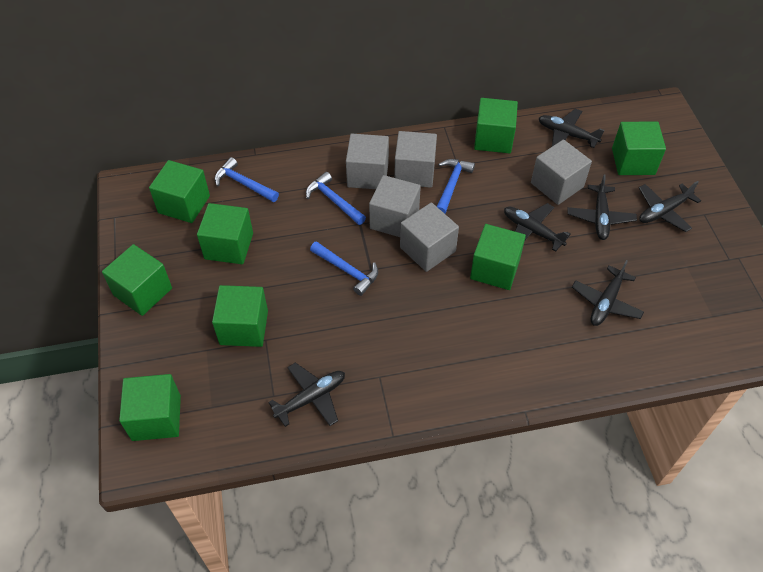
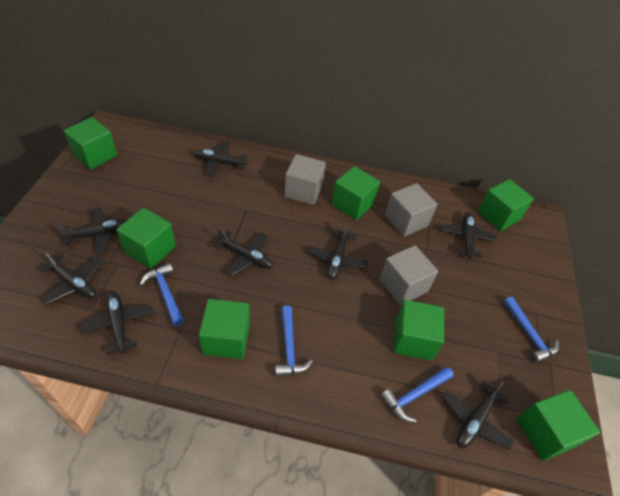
black plane: [268,362,345,427] [504,203,571,252] [539,109,604,148] [568,175,637,240] [572,260,644,326] [639,181,701,232] = 6 -> [38,251,103,305] [57,208,126,255] [79,291,153,354] [194,142,248,177] [213,228,273,276] [308,223,368,280] [441,212,497,258] [443,381,514,449] = 8
green cube: [102,244,172,316] [119,374,181,441] [149,160,210,223] [197,203,253,264] [212,285,268,347] [470,224,526,290] [474,98,518,153] [612,122,666,175] = 8 -> [64,117,117,169] [116,208,176,269] [199,299,250,359] [331,166,380,220] [393,300,444,361] [478,179,534,231] [517,390,600,461] = 7
grey cube: [346,134,389,189] [369,175,421,237] [394,131,437,188] [400,202,459,272] [531,139,592,205] = 5 -> [284,154,326,205] [380,245,438,306] [385,183,437,237] = 3

